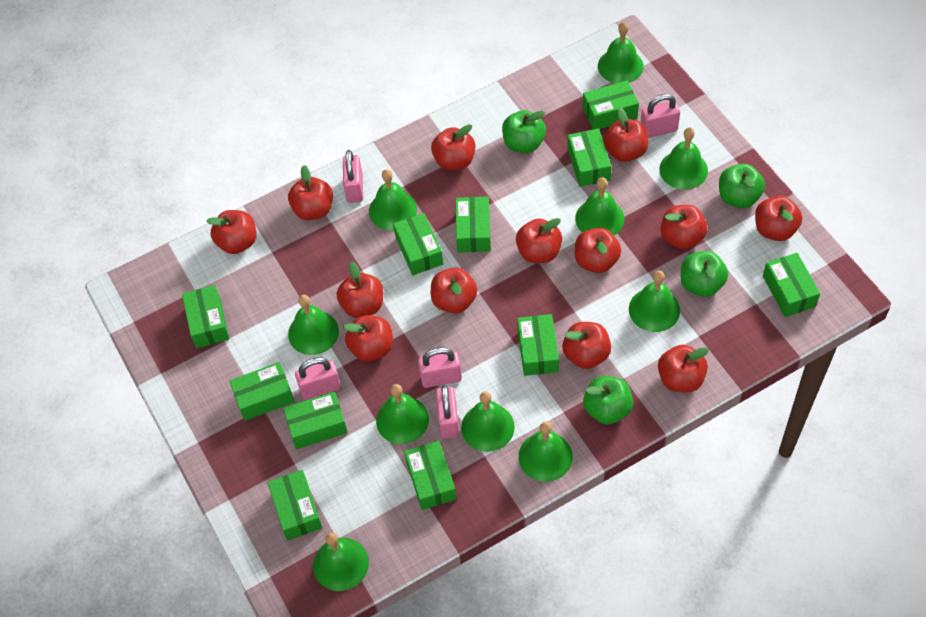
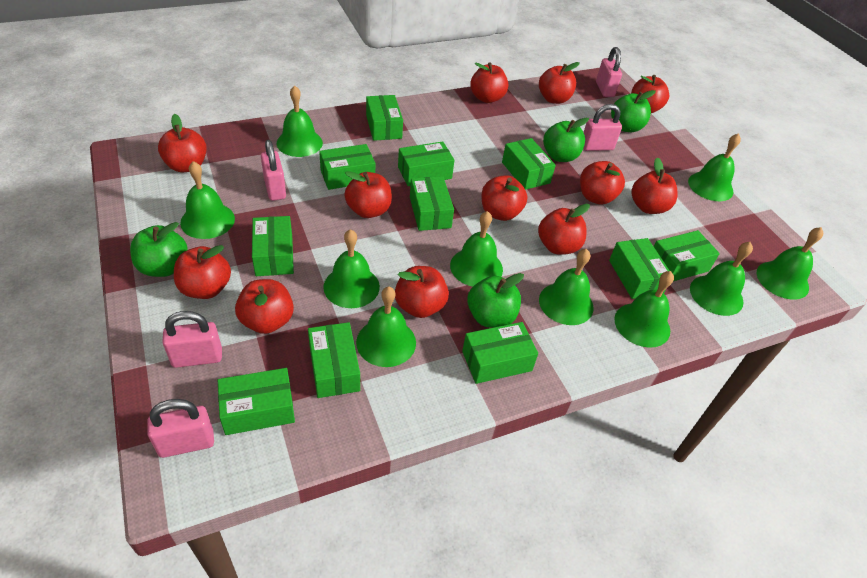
red apple: [206,210,256,254] [288,165,333,220] [337,262,383,318] [343,315,393,362] [431,124,475,170] [431,267,478,313] [516,218,562,263] [562,322,611,369] [575,228,621,273] [604,107,648,162] [658,345,709,393] [661,205,708,250] [755,196,802,241] = 13 -> [158,114,207,172] [174,245,231,299] [235,279,294,334] [344,171,392,218] [395,266,449,318] [470,62,508,103] [481,175,527,221] [538,204,590,255] [539,62,580,104] [580,161,625,204] [631,75,669,113] [631,157,677,214] = 12

